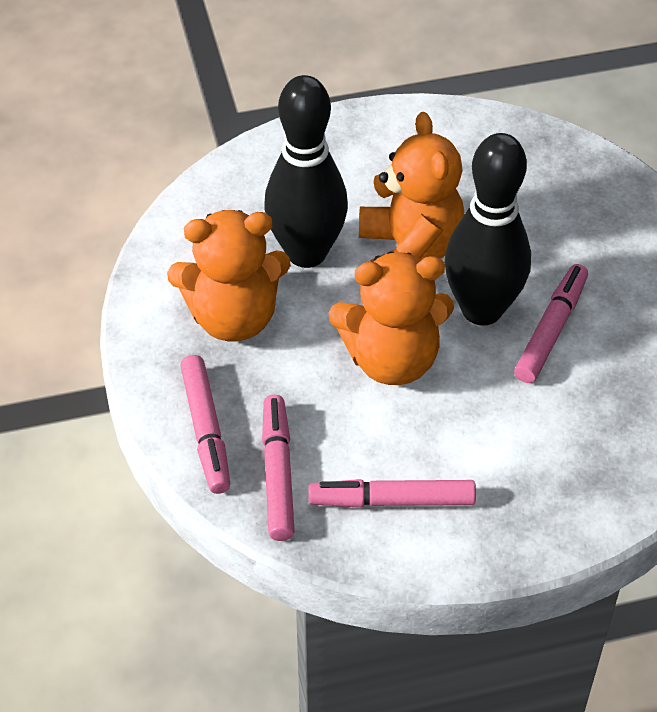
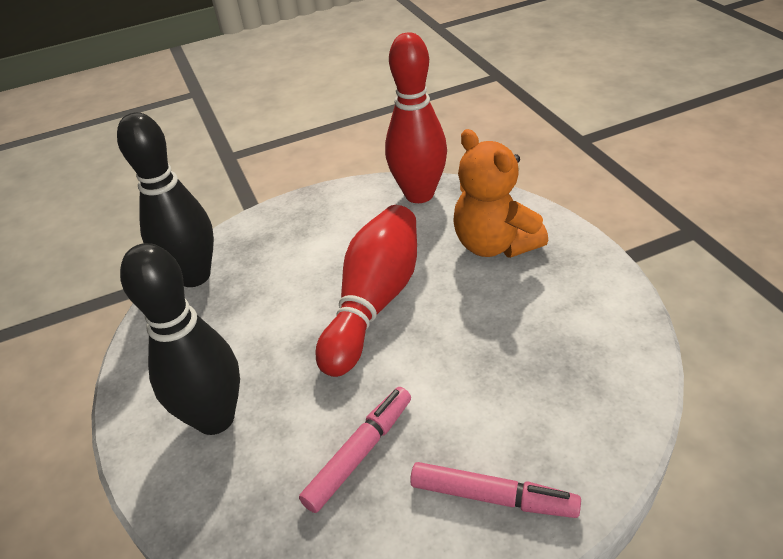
orange teddy bear: [167,210,291,342] [329,252,454,385] [359,112,465,262] = 3 -> [453,129,548,258] = 1
pink marker: [180,355,230,494] [262,395,295,541] [309,479,476,508] [514,264,588,383] = 4 -> [299,387,411,513] [410,462,581,518] = 2
red bowling pin: none = 0 -> [316,205,417,377] [385,32,447,203] = 2

